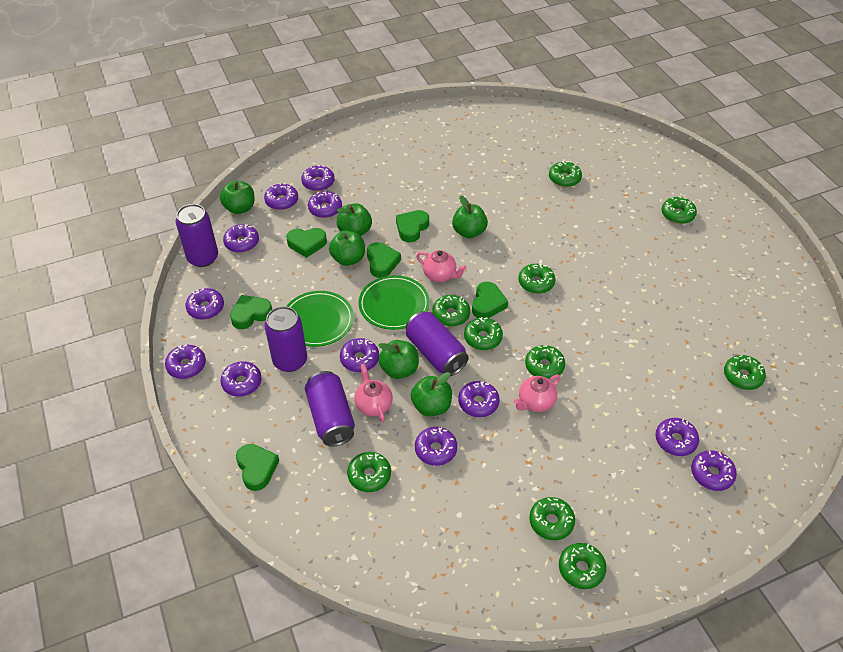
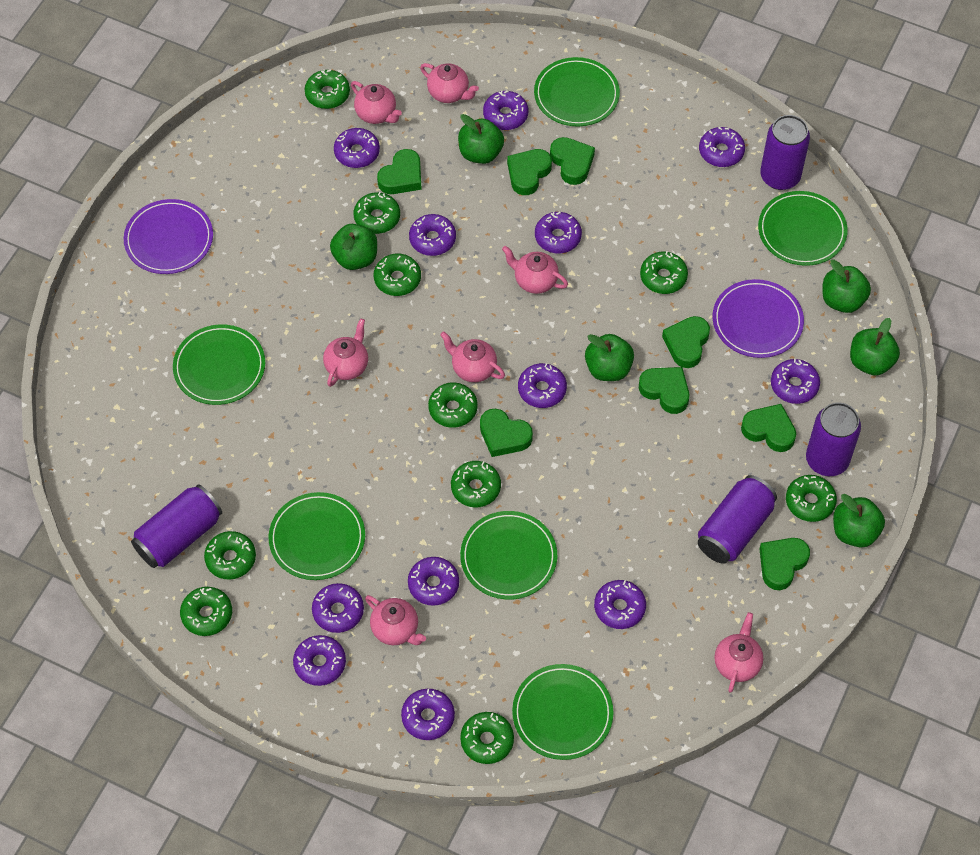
green heart: [230,295,272,329] [236,444,279,491] [286,228,327,258] [367,242,401,278] [396,210,429,242] [472,282,508,318] = 6 -> [377,149,422,194] [480,409,533,457] [507,149,552,195] [550,137,595,185] [639,367,689,414] [662,316,710,368] [741,404,796,452] [759,538,810,590] = 8
green plate: [287,291,354,347] [359,275,430,330] = 2 -> [173,324,265,405] [269,492,365,580] [460,511,557,600] [512,664,614,760] [534,57,620,126] [758,191,848,266] = 6
pink teapot: [354,364,393,422] [416,250,467,282] [514,374,561,412] = 3 -> [323,318,368,387] [351,81,402,124] [365,595,426,645] [420,63,479,103] [440,331,505,382] [502,246,568,294] [714,612,763,693] = 7
purple plate: none = 0 -> [124,199,213,274] [713,279,804,358] = 2

